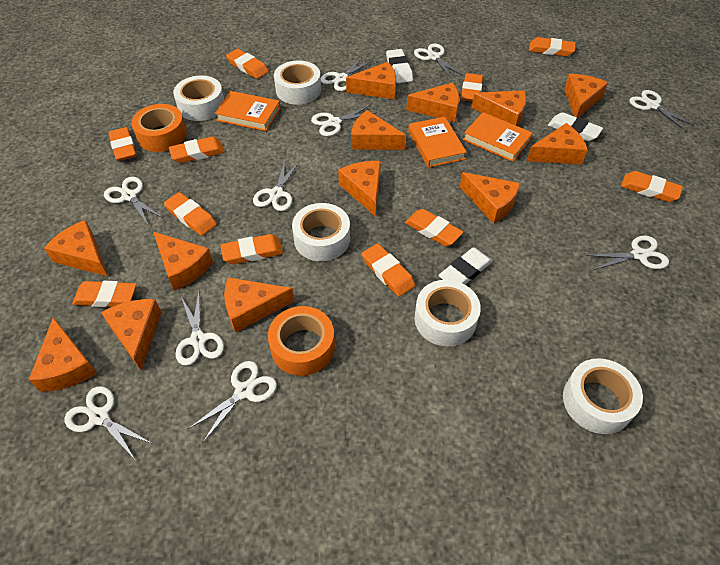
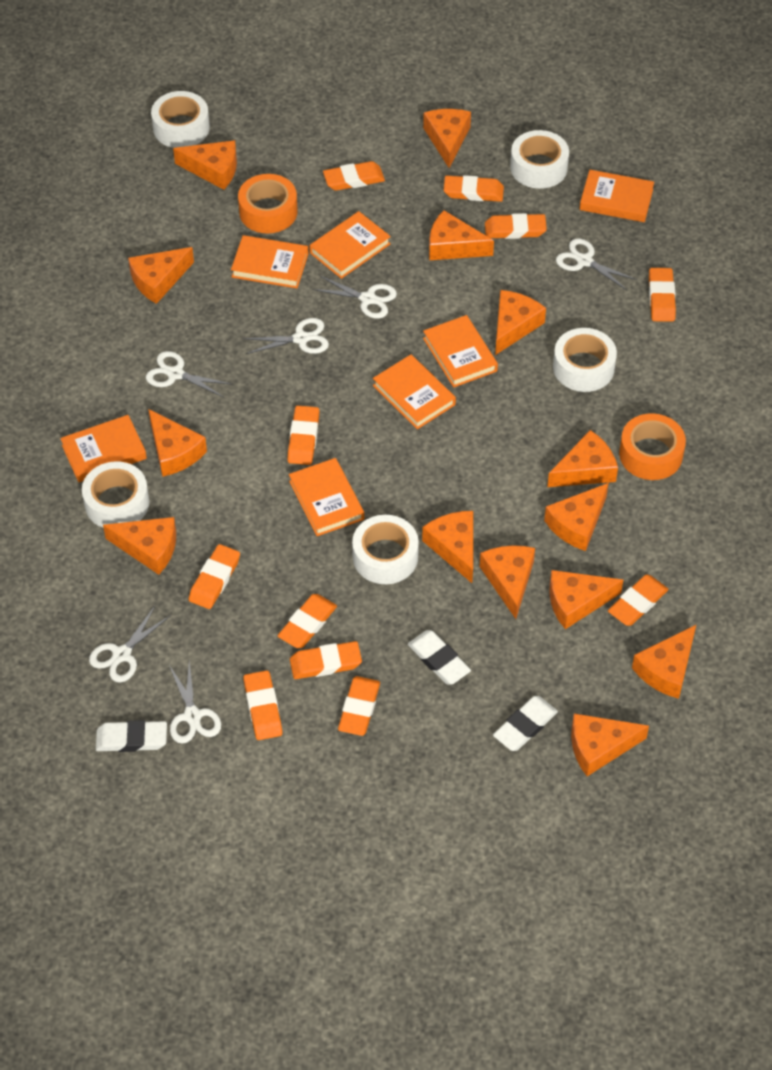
orange book: [215,91,280,131] [408,117,467,168] [463,112,533,162] = 3 -> [60,415,147,482] [231,235,308,288] [289,458,364,536] [309,211,391,279] [373,354,456,429] [423,315,498,387] [579,170,654,222] = 7
orange cheese: [29,317,97,392] [44,220,108,276] [101,299,162,371] [153,232,213,291] [224,277,294,332] [338,161,381,216] [346,62,396,99] [351,110,406,150] [406,82,459,122] [460,172,521,224] [472,90,526,126] [527,123,588,165] [564,74,608,117] = 13 -> [103,517,176,575] [128,247,194,304] [148,409,207,477] [173,140,237,190] [422,511,473,583] [423,109,471,168] [429,210,494,260] [479,545,535,619] [495,290,546,355] [544,483,609,551] [547,430,618,487] [549,570,623,629] [571,714,649,776] [632,625,696,699] = 14
white scissors: [64,386,153,459] [104,177,163,225] [176,292,224,366] [188,361,277,442] [253,160,300,211] [311,105,377,136] [321,56,373,91] [414,43,463,79] [586,236,669,270] [629,90,694,130] = 10 -> [89,606,171,683] [146,351,231,397] [169,660,221,744] [243,318,329,354] [312,275,397,319] [556,239,637,290] = 6

